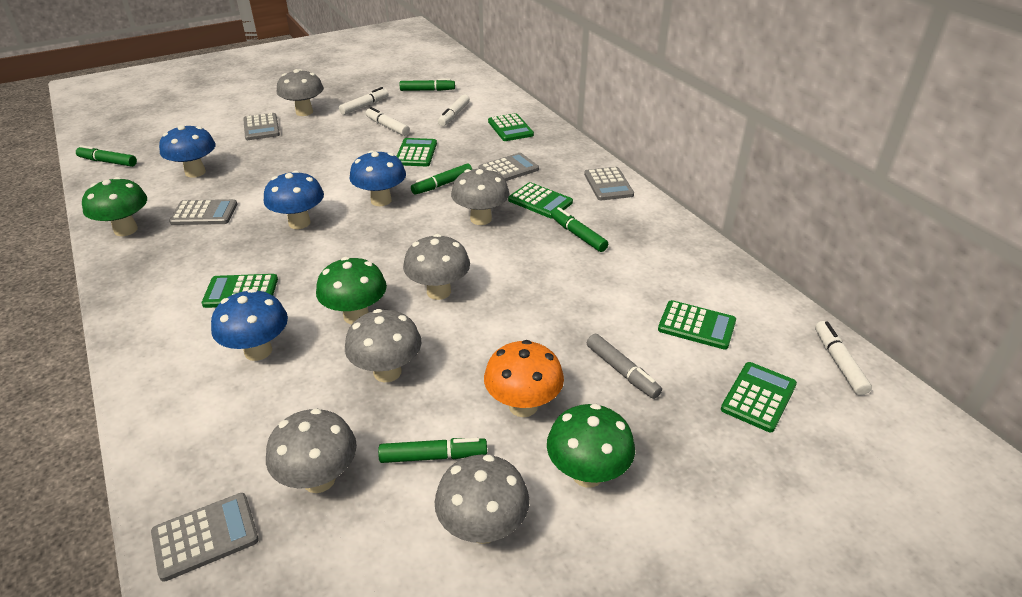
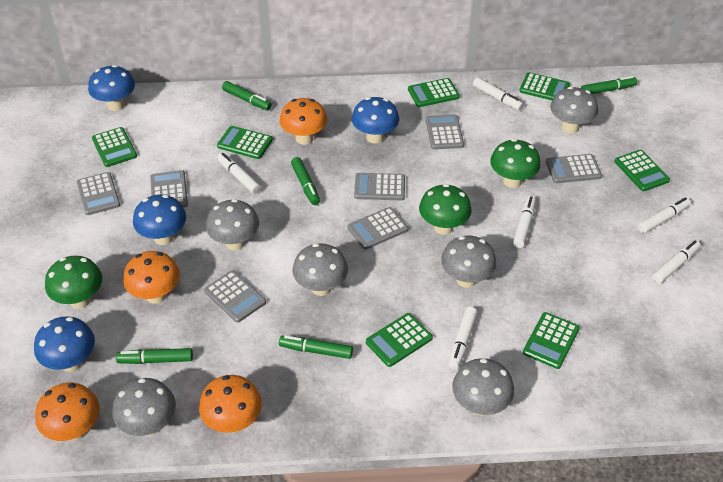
green calculator: [202,274,278,308] [396,138,437,166] [488,113,534,141] [508,182,573,218] [658,300,736,350] [721,362,797,432] = 6 -> [92,127,137,167] [217,126,273,159] [366,313,433,367] [408,78,460,107] [519,72,570,101] [523,312,580,369] [614,150,670,191] = 7
grey calculator: [151,493,259,582] [169,199,237,225] [243,113,280,140] [478,153,539,181] [584,167,634,200] = 5 -> [77,172,120,215] [150,170,188,207] [204,270,266,323] [348,207,408,249] [354,173,405,200] [426,114,464,150] [546,154,602,183] = 7
grey marker: [587,334,662,399] = 1 -> none = 0
orange mushroom: [484,340,564,417] = 1 -> [35,383,100,441] [123,251,180,304] [199,375,262,433] [279,98,327,145] = 4
white marker: [339,87,389,115] [366,107,410,136] [438,95,470,126] [815,321,872,395] = 4 -> [217,153,261,194] [448,307,477,370] [473,77,523,110] [513,196,536,248] [638,197,691,233] [652,240,701,284] = 6

